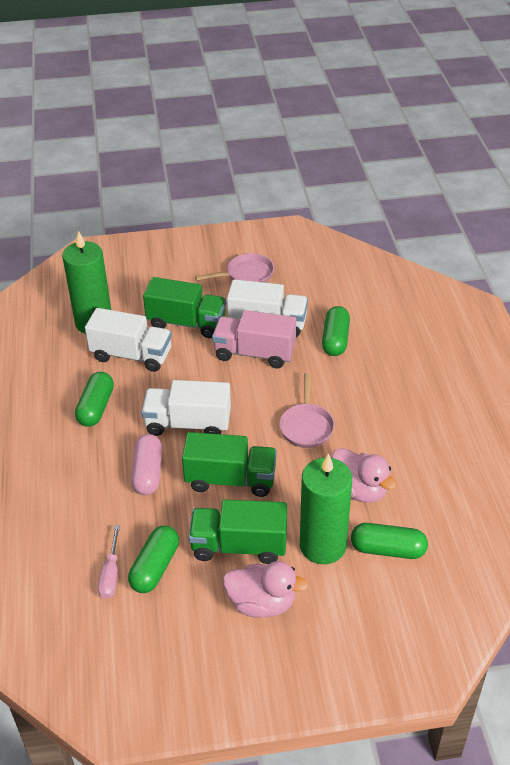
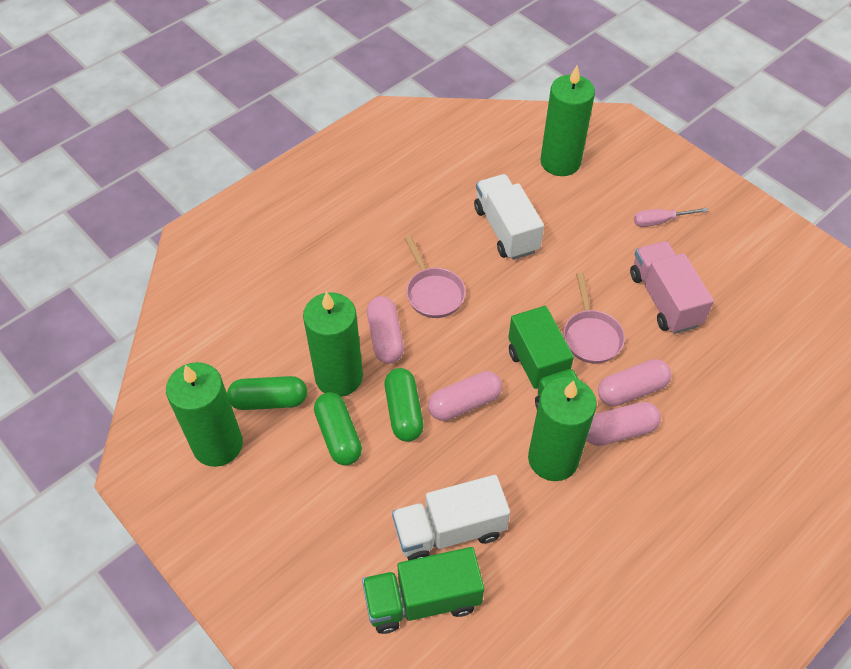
green candle: [62,231,111,334] [300,454,352,564] = 2 -> [166,362,243,467] [303,292,363,397] [528,377,597,481] [540,65,595,176] = 4
green capsule: [75,372,114,427] [128,526,179,593] [322,306,350,356] [351,523,428,559] = 4 -> [227,376,307,410] [314,392,362,466] [384,368,424,442] = 3
green truck: [143,277,226,338] [182,432,277,497] [189,499,287,564] = 3 -> [362,547,484,634] [508,306,579,409] = 2
pink capsule: [131,434,162,495] = 1 -> [367,296,404,364] [428,371,502,421] [586,402,661,446] [598,359,672,406] = 4
pink duck: [223,561,309,618] [331,448,397,503] = 2 -> none = 0
white truck: [85,308,172,372] [141,380,231,436] [227,279,308,337] = 3 -> [392,475,510,560] [474,174,544,260] = 2

